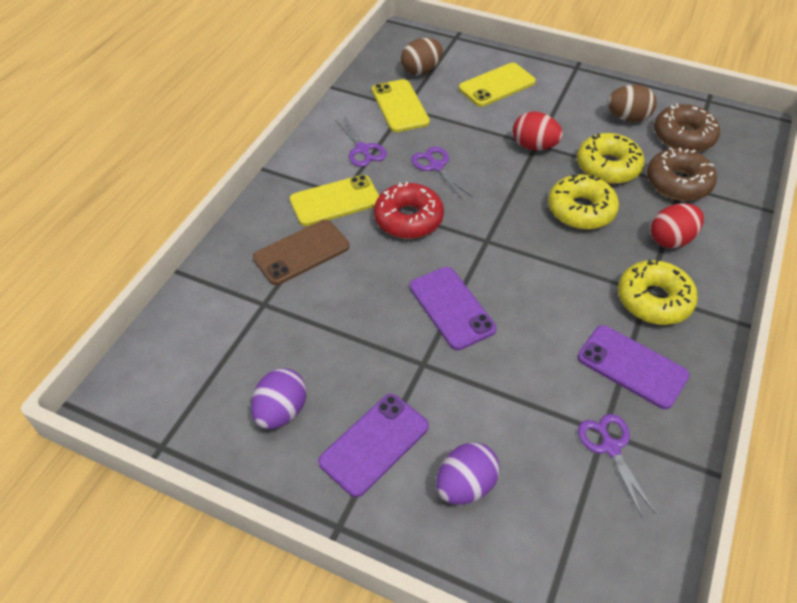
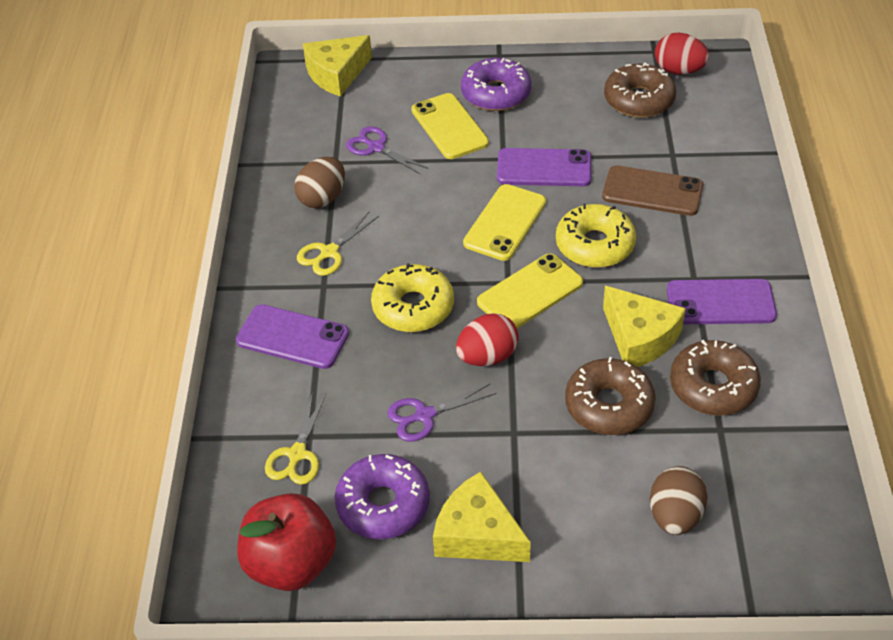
brown donut: [647,147,717,201] [654,104,720,152] = 2 -> [565,357,656,435] [604,62,676,118] [670,340,761,416] = 3
purple donut: none = 0 -> [335,454,430,539] [461,58,531,111] = 2
purple egg: [251,368,307,429] [436,442,500,505] = 2 -> none = 0
purple scissors: [336,117,387,167] [411,147,472,200] [578,414,655,518] = 3 -> [346,126,429,175] [388,383,497,442] = 2
red apple: none = 0 -> [237,493,336,591] = 1
red donut: [374,182,444,239] = 1 -> none = 0
yellow cheese: none = 0 -> [303,35,372,97] [433,472,531,562] [603,286,686,367] = 3
yellow donut: [548,174,619,230] [577,133,645,184] [618,260,698,325] = 3 -> [371,263,454,332] [556,204,636,268] = 2
yellow scissors: none = 0 -> [265,392,326,485] [297,211,379,276] = 2

